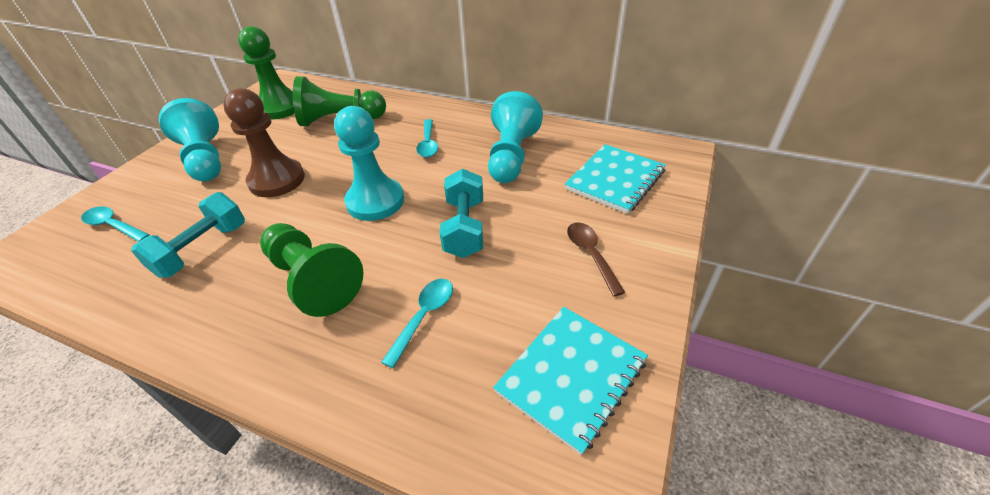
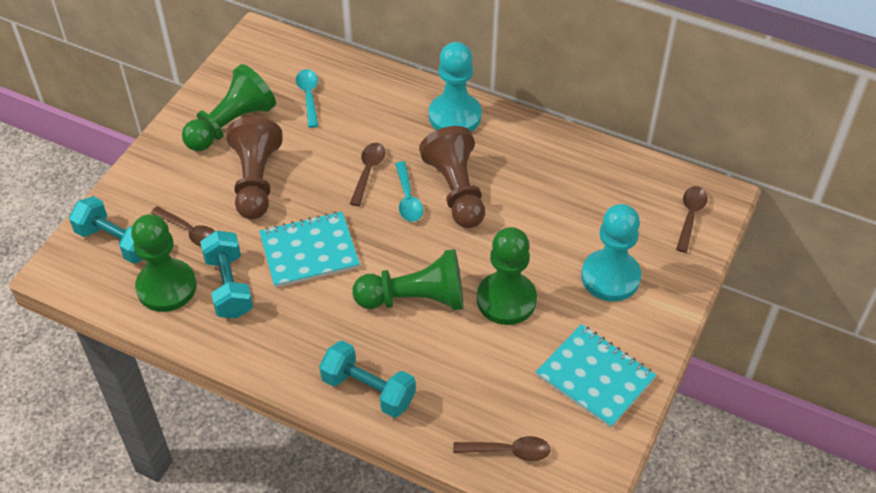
brown pawn: [223,88,305,197] = 1 -> [226,117,283,219] [419,126,485,228] = 2
brown spoon: [567,222,625,296] = 1 -> [151,206,215,247] [350,143,386,206] [453,436,551,461] [676,186,708,253] = 4
green pawn: [238,26,295,119] [260,223,364,317] [293,76,386,126] = 3 -> [131,214,197,312] [182,64,276,151] [352,249,463,310] [477,227,537,325] = 4
turquoise dumbbell: [131,192,245,278] [440,169,483,258] = 2 -> [69,196,143,264] [200,230,253,319] [319,341,416,418] = 3
turquoise pawn: [159,98,221,181] [334,106,404,221] [488,91,543,183] = 3 -> [429,42,482,132] [581,204,641,301] = 2
turquoise spoon: [81,206,150,242] [381,279,453,368] [416,119,438,158] = 3 -> [296,69,318,128] [395,161,423,222] = 2

